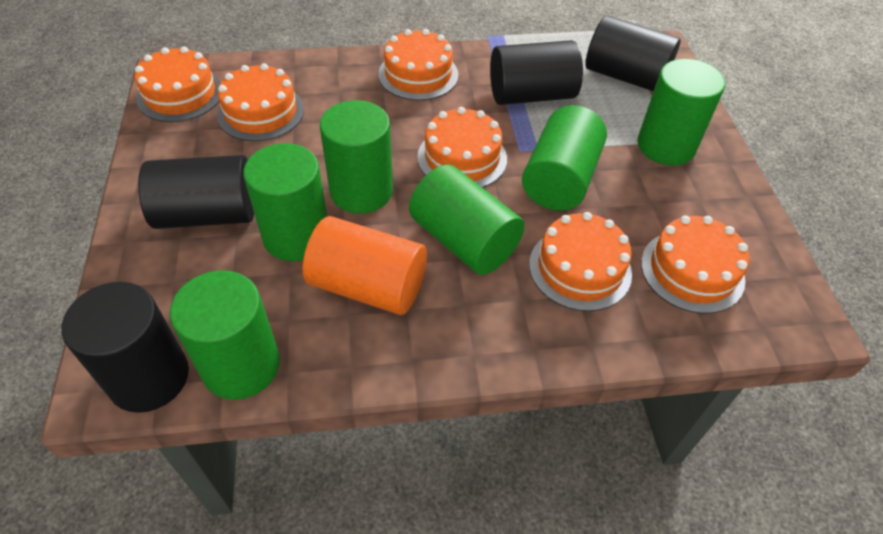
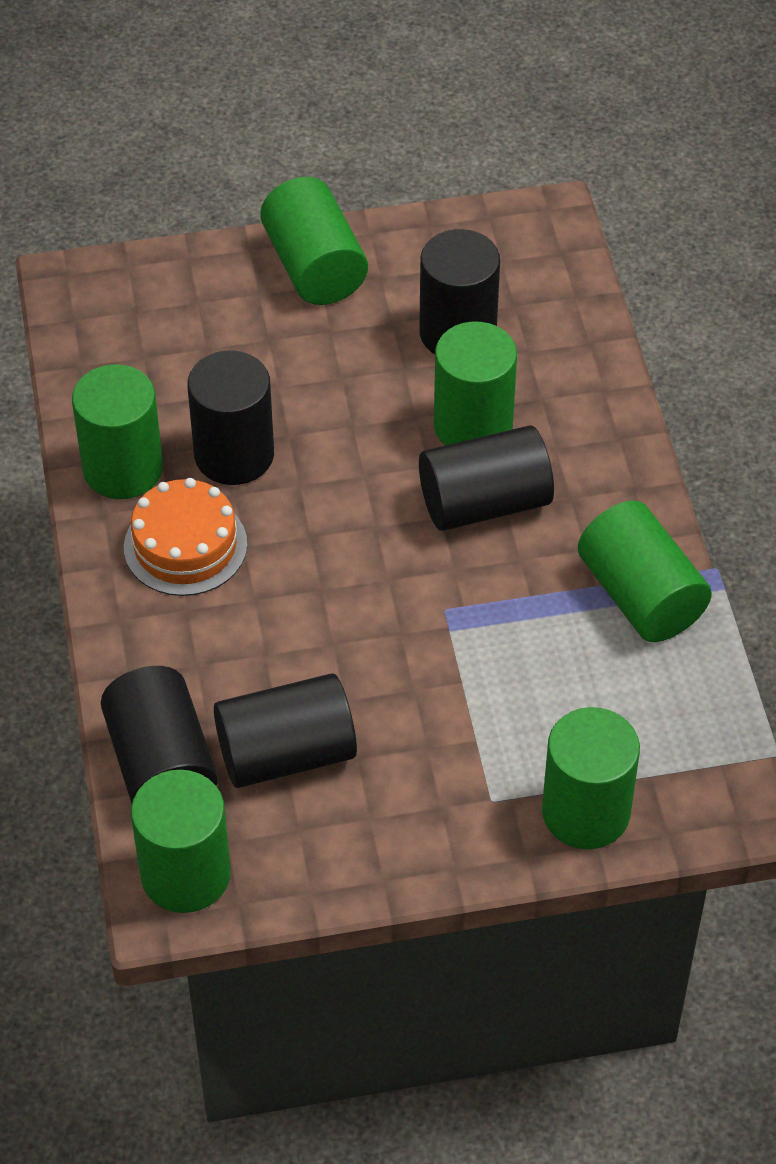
black cylinder: [62,282,189,413] [138,155,254,229] [490,40,583,105] [585,15,681,91] = 4 -> [101,666,218,804] [187,350,274,485] [214,673,357,788] [419,229,500,354] [419,425,554,531] = 5
orange cake: [135,46,221,122] [217,63,304,141] [378,29,459,101] [417,107,507,188] [529,212,632,311] [641,216,749,314] = 6 -> [124,478,247,596] = 1
orange cylinder: [303,216,427,315] = 1 -> none = 0

